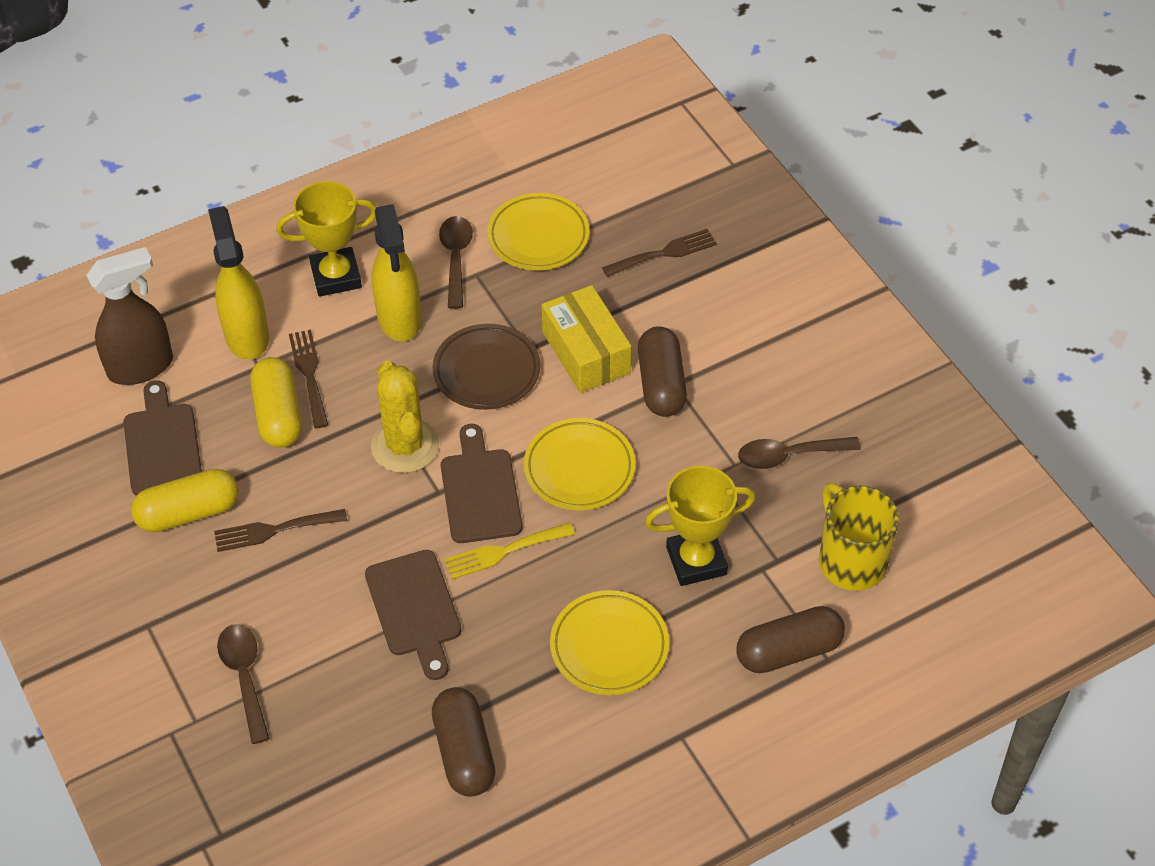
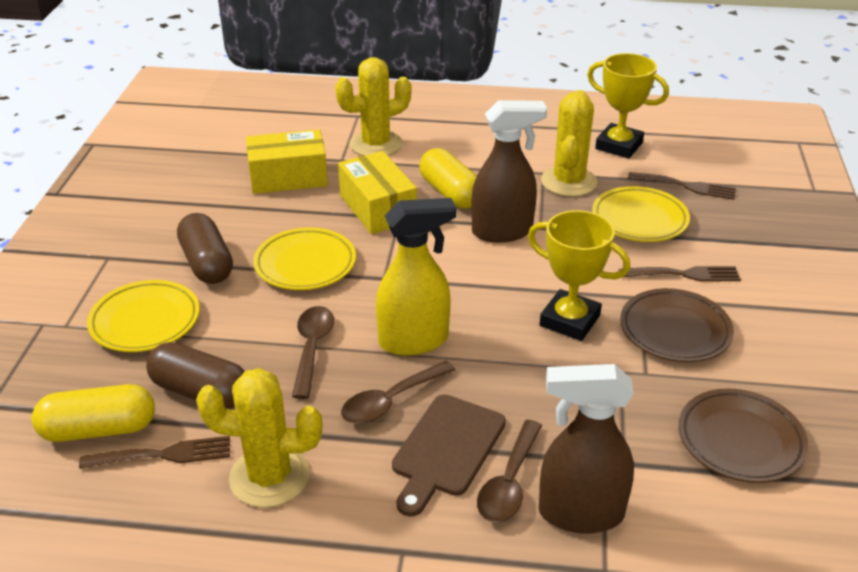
brown capsule: [432,687,495,797] [638,326,687,417] [736,606,845,673] = 3 -> [146,342,245,409] [177,213,233,284] = 2
brown cutting board: [123,380,202,496] [365,550,461,680] [441,424,523,543] = 3 -> [392,394,506,517] = 1
brown plate: [433,324,540,410] = 1 -> [620,288,734,362] [679,388,808,483] = 2
brown spray bottle: [86,247,173,385] = 1 -> [471,100,547,243] [539,364,634,534] = 2
yellow box: [542,285,631,393] = 1 -> [246,129,328,194] [338,151,417,234] = 2
yellow cactus: [371,361,439,473] = 1 -> [196,368,322,508] [335,57,411,156] [541,90,597,197] = 3
yellow fork: [444,523,575,580] = 1 -> none = 0
yellow mug: [819,483,899,591] = 1 -> none = 0
yellow spray bottle: [208,206,269,360] [372,204,422,341] = 2 -> [376,198,456,356] = 1

